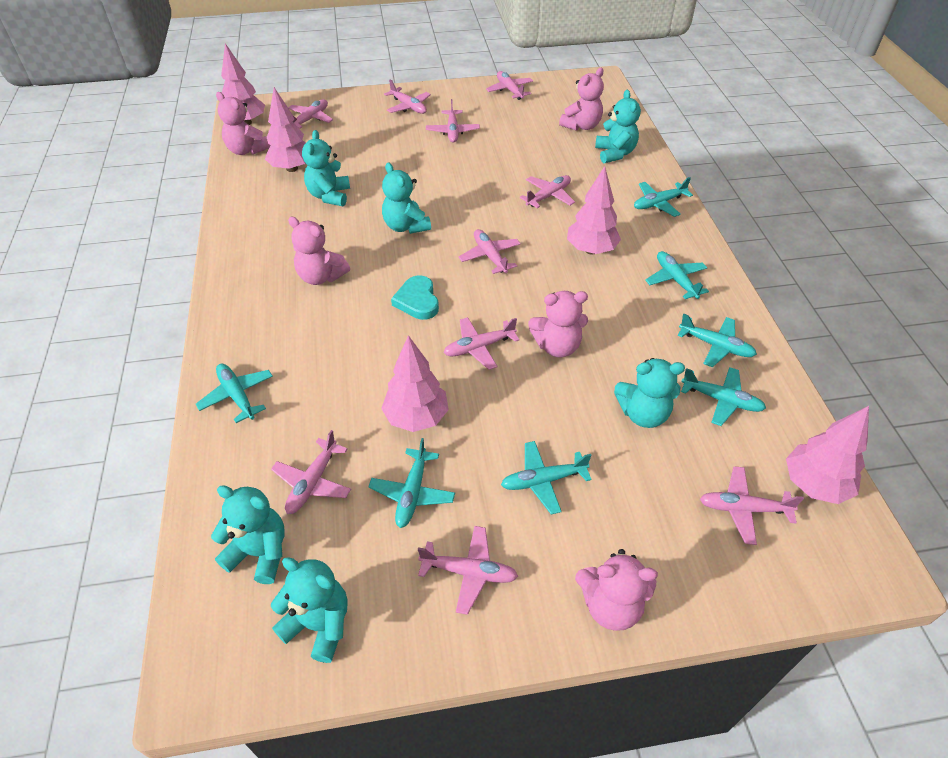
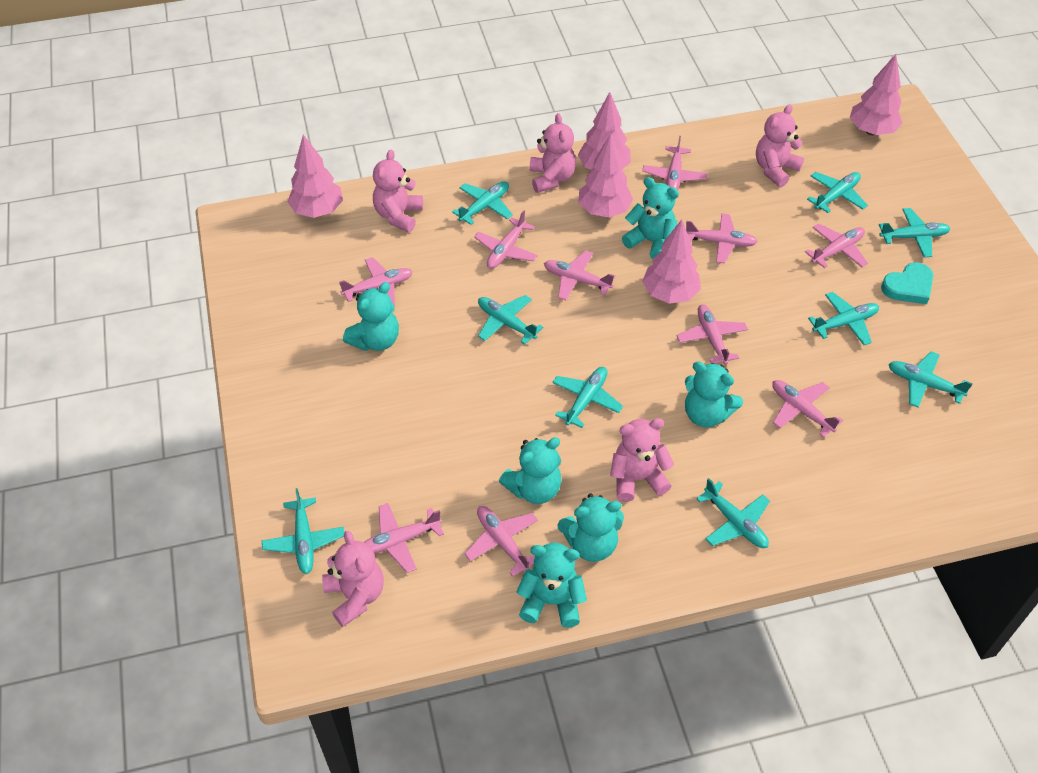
turquoise plane: [196,364,273,423] [368,438,455,528] [501,441,592,515] [634,177,693,217] [645,251,709,299] [678,314,757,367] [681,367,766,426] = 7 -> [262,488,345,574] [452,181,513,225] [478,295,543,345] [552,367,623,428] [696,478,770,548] [807,172,868,213] [808,292,879,345] [879,208,950,258] [889,351,973,407] = 9

